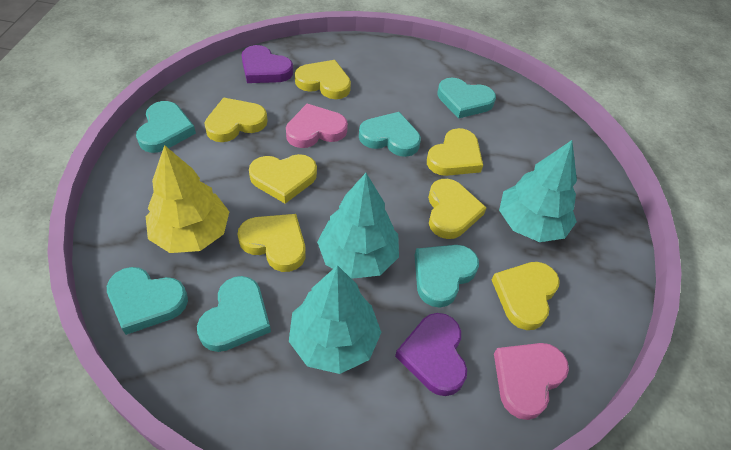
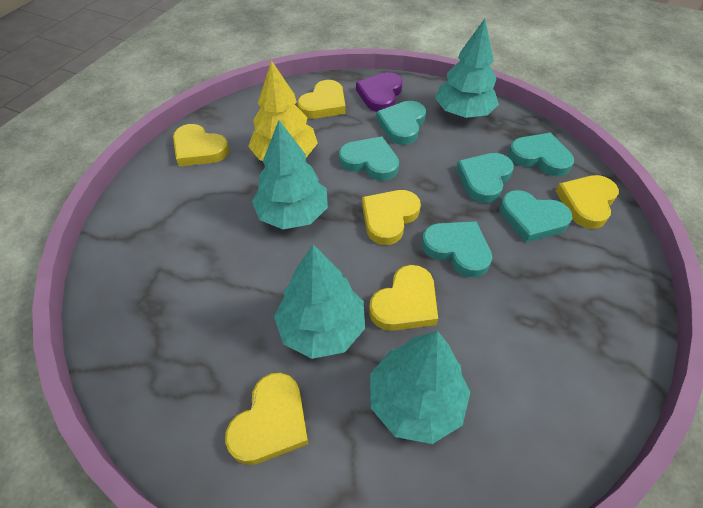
pink heart: [286,104,348,148] [494,343,569,420] = 2 -> none = 0
purple heart: [241,45,293,83] [395,313,467,396] = 2 -> [356,72,403,112] = 1
turquoise tree: [289,265,381,374] [317,173,399,279] [499,140,577,242] = 3 -> [252,120,328,229] [274,245,365,359] [370,331,470,444] [435,19,499,118] = 4
yellow heart: [204,97,268,142] [237,214,306,272] [249,154,317,204] [295,60,351,99] [427,128,483,176] [428,179,487,239] [492,262,560,330] = 7 -> [173,124,229,167] [225,373,308,465] [297,80,346,119] [362,190,421,245] [369,265,438,331] [556,175,619,229] = 6

